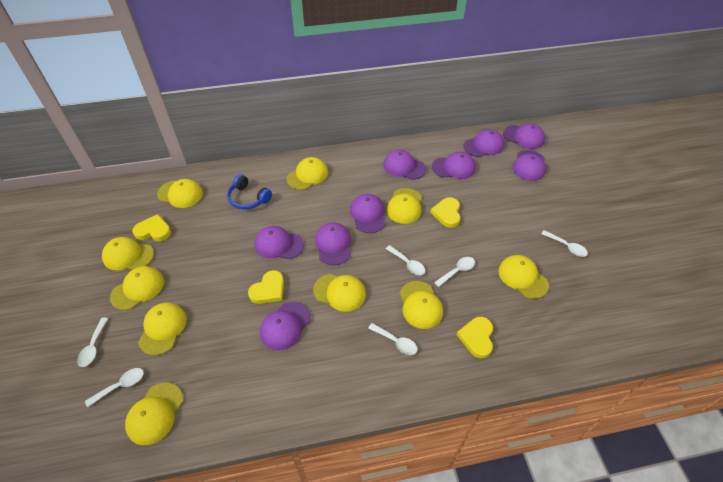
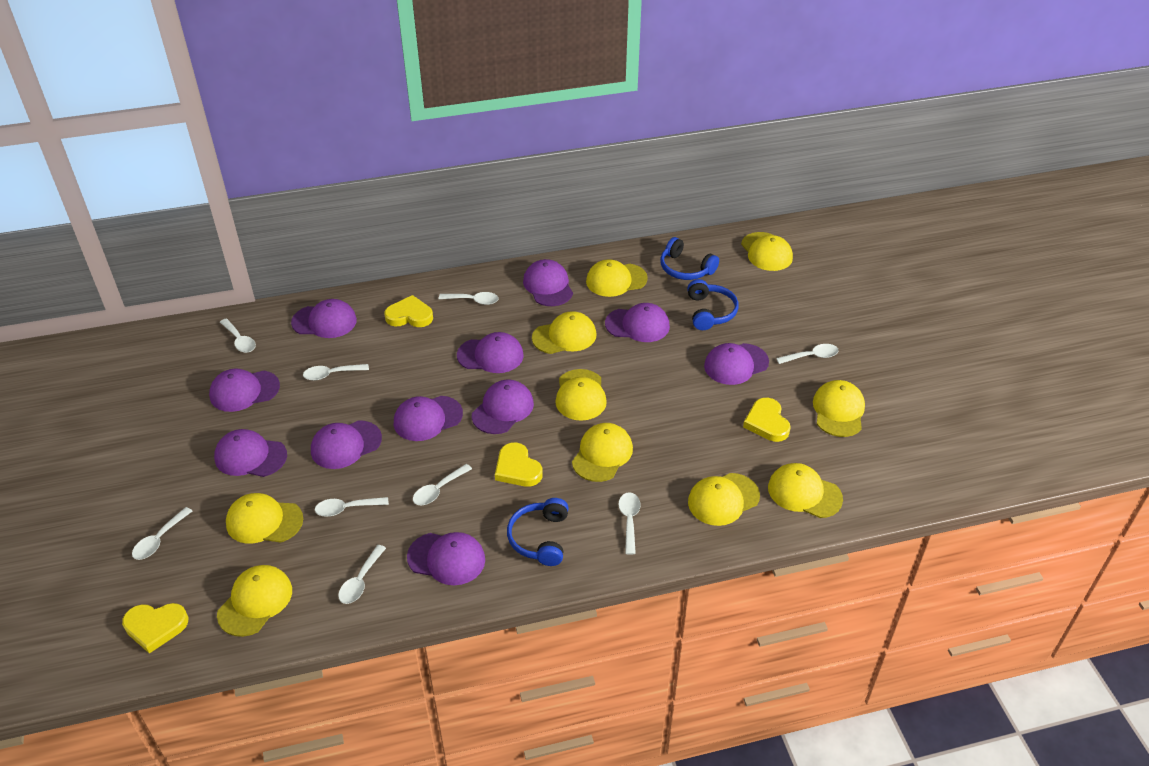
blue headphones: [227,174,272,209] = 1 -> [507,498,569,566] [660,237,719,280] [687,279,739,330] = 3
purple cap: [255,226,304,259] [260,302,311,350] [315,223,351,265] [350,194,386,233] [383,150,426,180] [432,152,476,179] [463,129,504,157] [503,124,545,149] [513,150,546,181] = 9 -> [209,369,280,412] [214,429,287,477] [291,299,357,338] [311,420,382,469] [394,396,463,441] [407,532,485,585] [457,332,524,373] [472,379,534,434] [523,259,573,306] [605,303,670,342] [704,343,769,385] = 11
white spoon: [77,317,108,367] [85,368,144,407] [368,323,418,355] [386,245,425,275] [434,257,475,287] [541,230,588,257] = 6 -> [132,507,192,560] [220,318,256,353] [303,364,369,381] [315,497,389,517] [338,545,386,604] [413,464,472,505] [439,292,499,305] [618,492,641,555] [776,344,839,364] = 9

